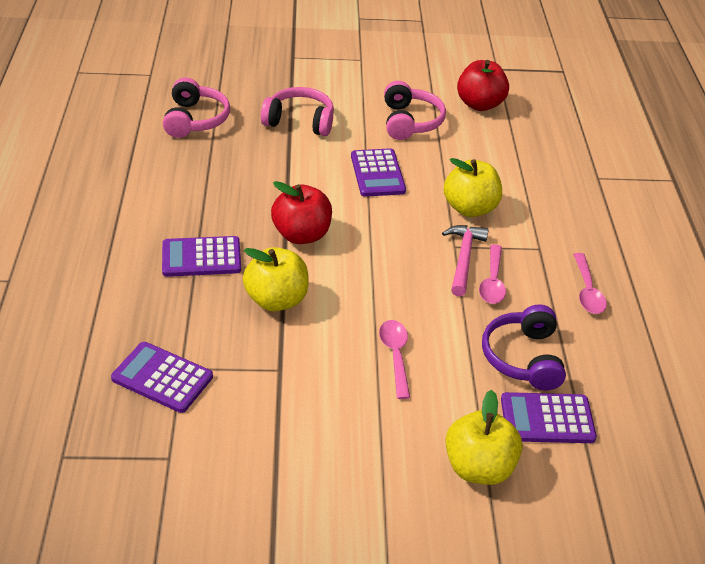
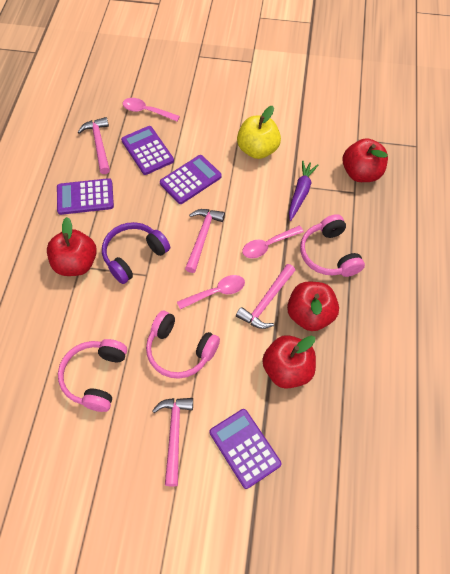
pink hammer: [442,225,489,297] = 1 -> [78,117,110,174] [152,398,193,487] [185,209,225,273] [236,264,296,329] = 4
purple carrot: none = 0 -> [289,160,318,221] = 1
red apple: [271,181,332,244] [457,60,509,111] = 2 -> [47,217,97,276] [262,335,316,389] [287,282,339,331] [343,138,388,182] = 4
yellow apple: [243,247,309,312] [444,158,502,217] [445,390,523,485] = 3 -> [237,106,281,159] = 1

